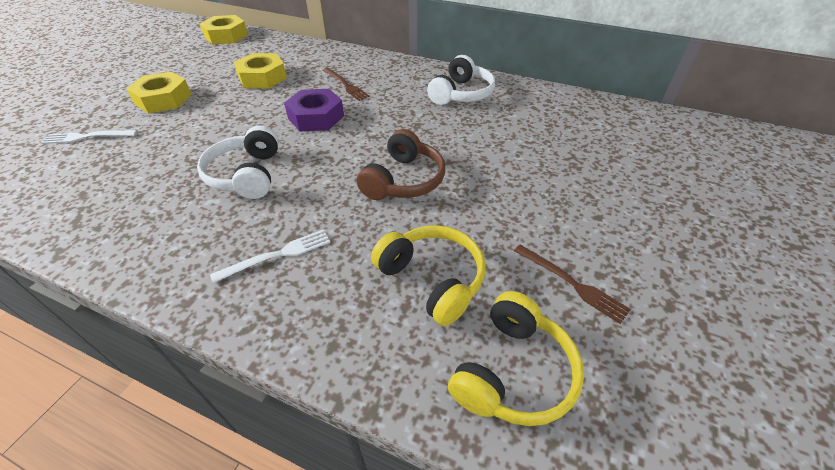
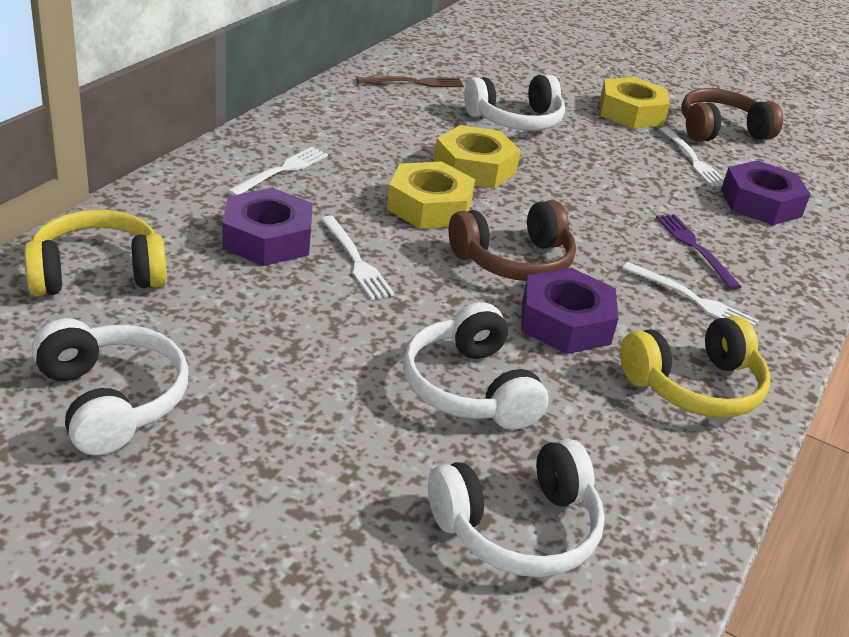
brown fork: [323,68,370,101] [514,245,631,324] = 2 -> [356,76,464,87] = 1
brown headphones: [357,129,445,200] = 1 -> [448,200,576,281] [681,88,783,142] = 2
purple fork: none = 0 -> [656,214,742,290] = 1
purple nut: [284,89,344,132] = 1 -> [222,188,313,266] [521,268,619,354] [721,160,811,225] = 3
white fork: [41,130,137,144] [210,230,330,283] = 2 -> [228,147,328,196] [321,216,395,300] [622,262,759,327] [660,127,724,187] = 4
white headphones: [197,125,279,199] [427,55,495,105] = 2 -> [32,318,189,455] [403,302,548,430] [428,439,605,577] [464,74,565,131] = 4

